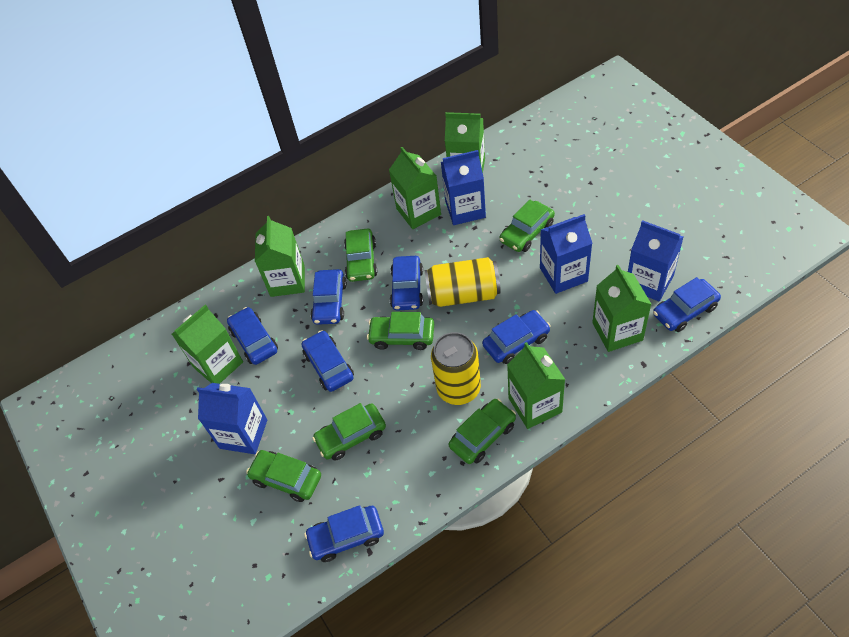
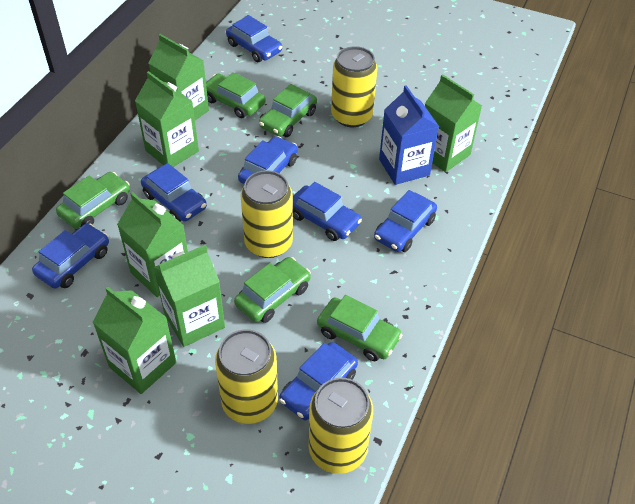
blue carton: [197,383,267,454] [441,150,486,225] [540,214,593,294] [628,220,683,301] = 4 -> [379,85,439,185] = 1
green car: [246,450,321,502] [312,403,386,461] [344,228,378,282] [367,312,434,350] [449,399,516,464] [499,200,555,252] = 6 -> [56,172,130,229] [206,72,266,118] [234,257,311,323] [259,84,317,137] [317,295,403,361] = 5
yellow can: [425,257,501,307] [431,332,481,405] = 2 -> [215,329,278,424] [241,170,293,258] [309,378,373,474] [331,46,378,127] = 4

